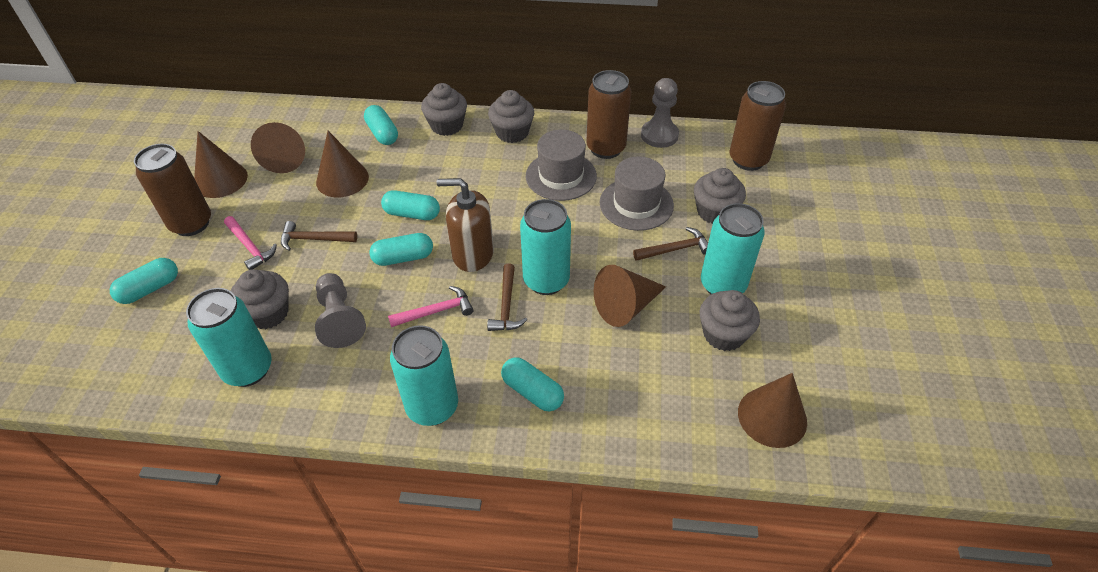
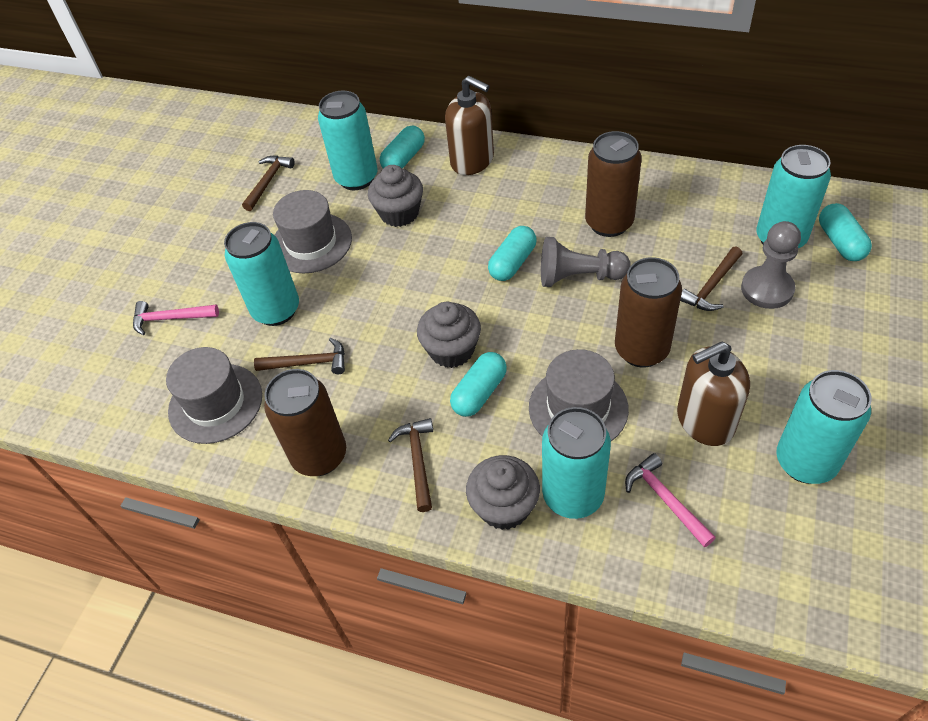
brown cone: [194,131,248,198] [251,122,305,173] [316,131,369,198] [594,265,666,327] [738,373,807,448] = 5 -> none = 0
brown hammer: [281,221,357,251] [487,263,527,331] [633,227,708,261] = 3 -> [242,156,295,211] [254,337,345,374] [388,418,433,512] [680,247,742,311] = 4
brown soap dispenser: [437,178,494,272] = 1 -> [445,76,494,175] [677,342,750,446] = 2
grey cupcake: [230,269,289,329] [421,83,467,136] [488,90,534,143] [694,168,746,224] [700,290,760,351] = 5 -> [368,165,423,227] [417,302,481,368] [466,455,540,530] = 3
grey hat: [526,130,597,201] [600,156,674,231] = 2 -> [166,347,262,444] [273,190,352,273] [529,349,629,441] = 3
turquoise can: [186,288,272,387] [390,325,458,426] [520,199,571,295] [701,203,765,295] = 4 -> [224,222,299,326] [318,90,378,190] [542,407,611,519] [756,145,831,249] [776,370,871,484] = 5
turquoise capsule: [110,258,178,304] [364,105,398,145] [369,233,433,266] [381,190,440,220] [501,357,564,411] = 5 -> [380,126,425,169] [450,352,507,417] [488,226,537,281] [819,203,872,261] = 4

